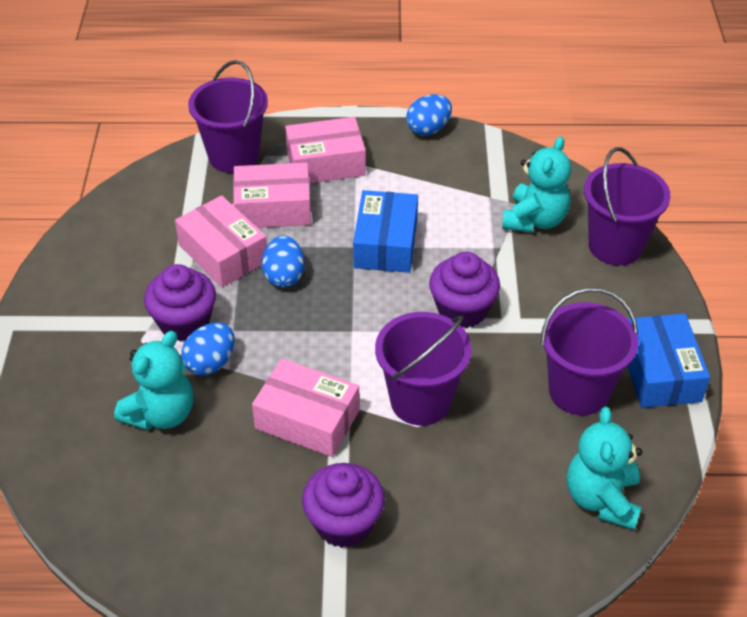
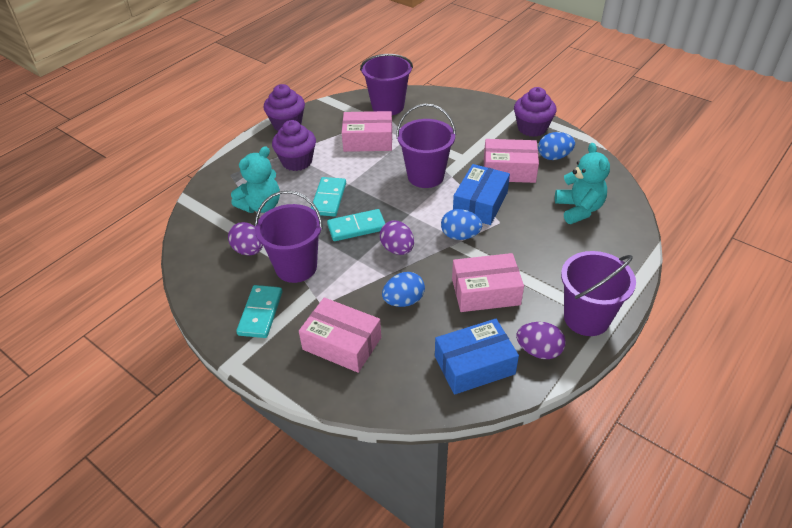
purple egg: none = 0 -> [228,222,263,256] [380,221,414,255] [516,322,566,359] = 3
turquoise domino: none = 0 -> [236,285,282,338] [311,177,346,217] [327,209,385,241] = 3
turquoise teddy bear: [114,331,193,430] [502,136,571,233] [567,407,642,530] = 3 -> [231,146,280,213] [555,143,610,224] = 2

